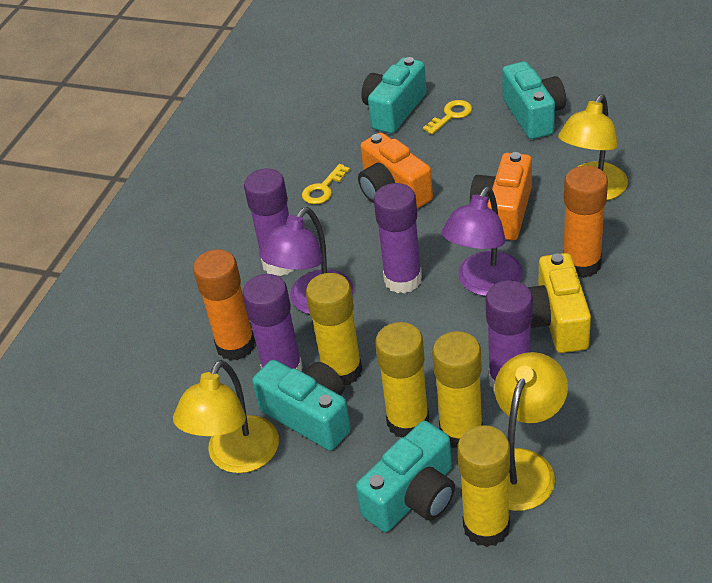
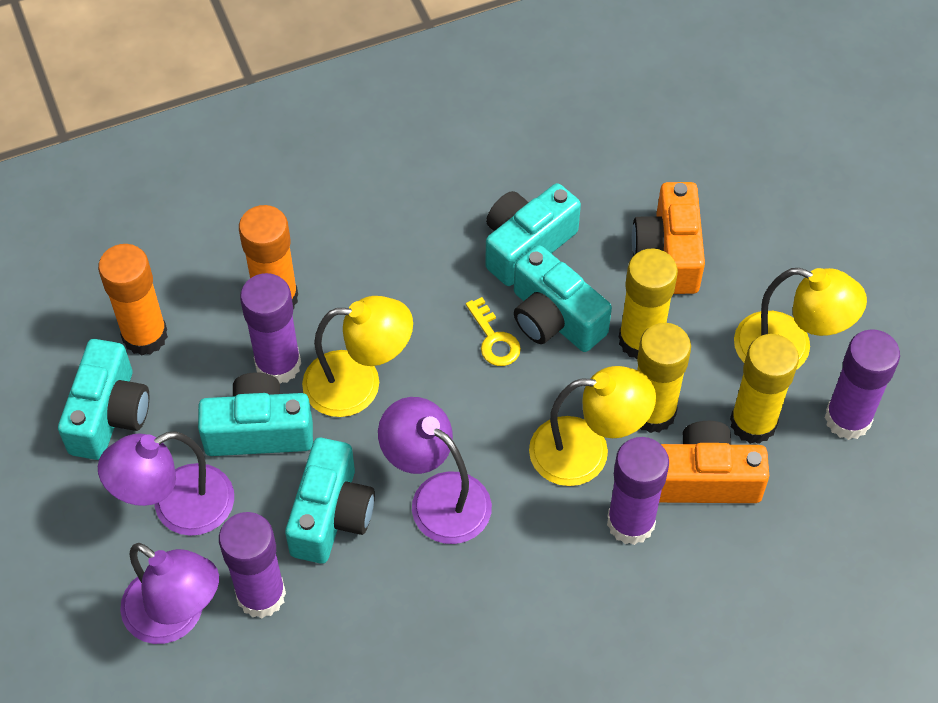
purple lamp: [259,207,353,314] [442,186,523,296] = 2 -> [98,431,234,536] [120,543,219,644] [378,397,492,544] = 3
turquoise camera: [252,360,351,451] [356,421,455,532] [361,57,426,134] [502,61,566,139] = 4 -> [58,339,150,460] [198,372,313,456] [285,438,375,564] [485,183,581,286] [514,245,612,352] = 5
yellow camera: [528,253,591,353] = 1 -> none = 0
yellow glue stick: [306,273,362,385] [375,322,429,438] [432,331,483,448] [457,425,510,547] = 4 -> [619,248,678,359] [637,323,691,433] [730,334,799,444] = 3
yellow key: [302,164,350,204] [423,100,472,134] = 2 -> [466,297,521,366] = 1

